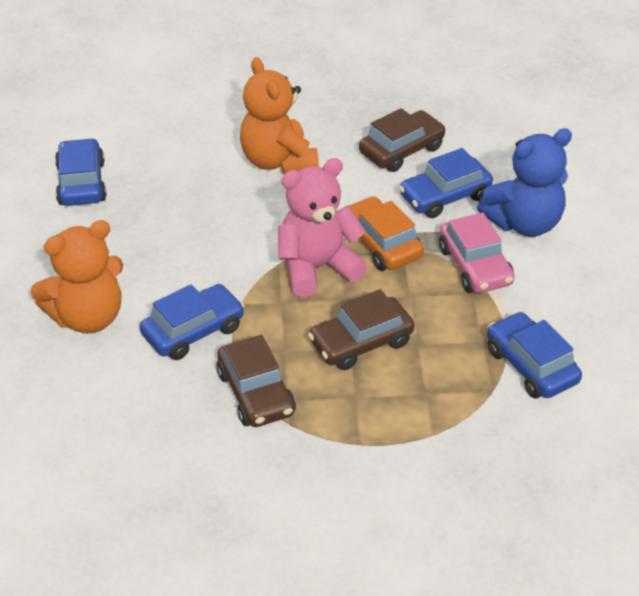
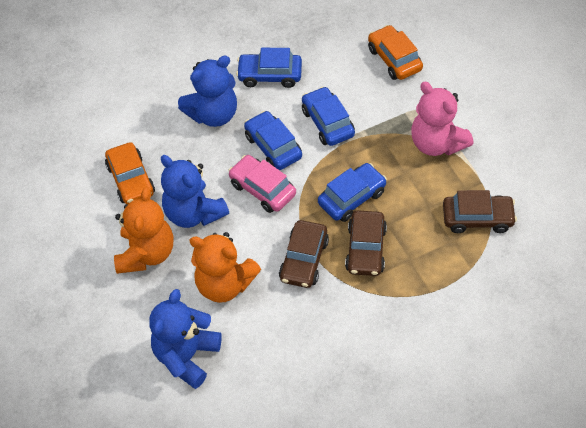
blue teddy bear: [477,128,572,237] = 1 -> [149,289,222,389] [161,155,229,228] [178,56,237,127] = 3
orange car: [344,196,424,271] = 1 -> [105,142,155,205] [368,25,423,80] = 2

